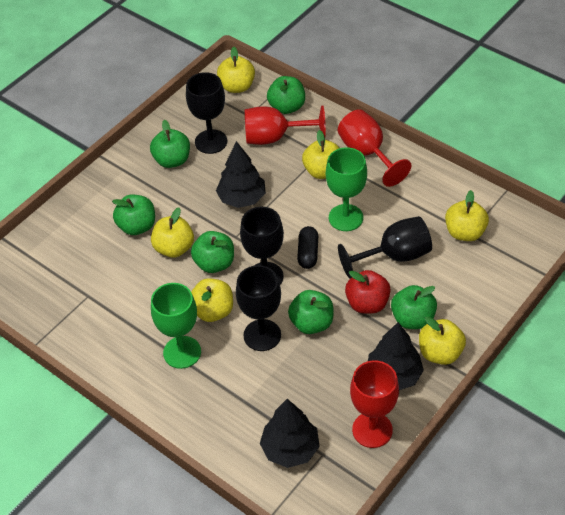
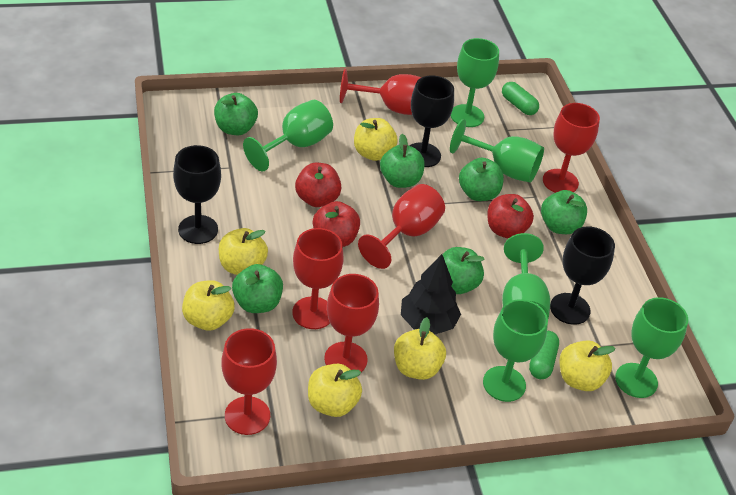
black capsule: [297,226,318,269] = 1 -> none = 0
black goblet: [186,72,227,154] [236,265,281,351] [240,207,284,285] [338,216,432,279] = 4 -> [173,145,221,244] [410,75,454,167] [550,226,615,325] = 3
black tree: [216,141,266,208] [260,399,320,468] [368,322,424,390] = 3 -> [401,254,461,334] = 1
green capsule: none = 0 -> [502,82,539,115] [529,331,559,379] = 2
green goblet: [151,283,201,369] [326,147,367,231] = 2 -> [243,100,333,171] [450,38,499,127] [450,119,544,183] [483,299,548,402] [502,233,550,318] [615,297,688,398] = 6
red apple: [345,270,391,314] = 1 -> [295,163,342,207] [313,201,360,247] [487,194,534,239] = 3
red goblet: [245,105,326,145] [338,109,411,187] [350,360,399,448] = 3 -> [222,328,277,435] [292,228,344,329] [324,274,379,372] [340,69,422,115] [358,184,445,269] [543,103,600,193] = 6

